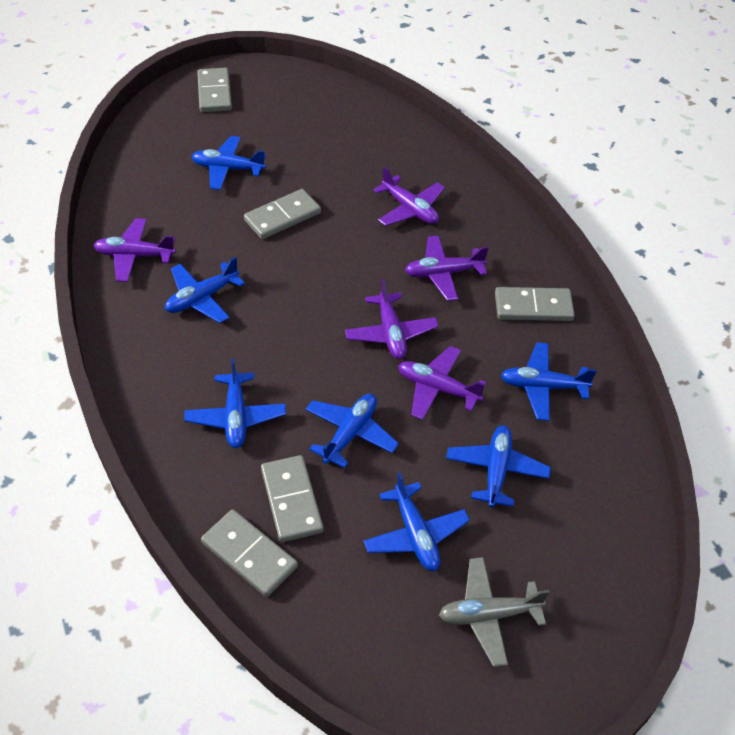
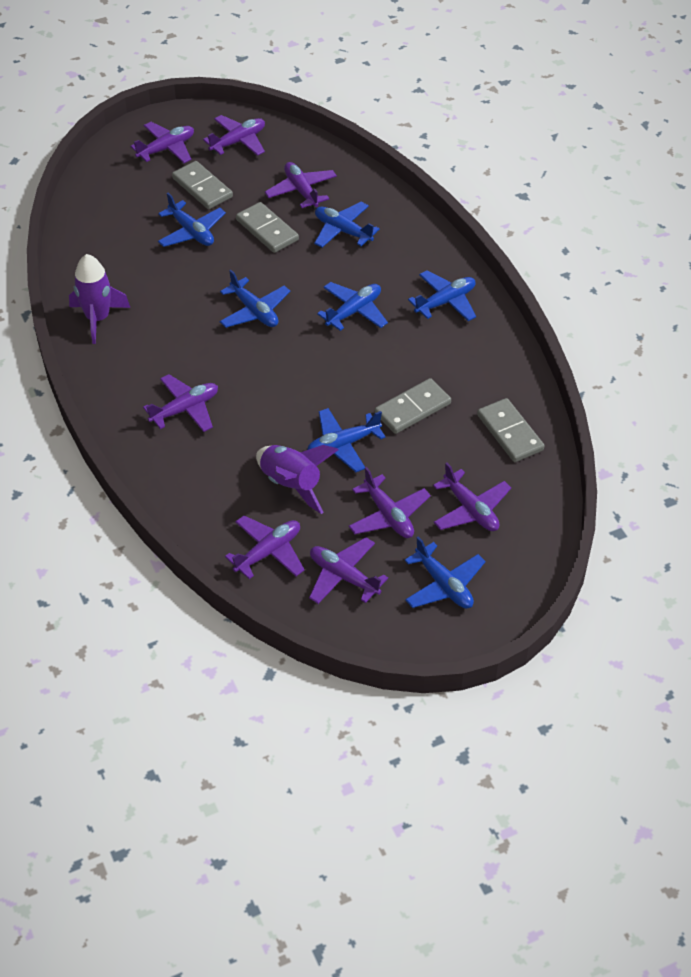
grey domino: [197,68,232,112] [201,509,298,597] [244,189,321,239] [261,455,323,542] [495,287,575,321] = 5 -> [172,161,233,209] [236,202,299,253] [375,378,451,434] [477,398,545,462] = 4
grey plane: [439,557,549,667] = 1 -> none = 0
purple plane: [93,218,176,282] [345,279,439,359] [373,167,445,226] [398,346,486,420] [405,236,488,301] = 5 -> [130,122,194,163] [143,374,218,432] [203,115,265,156] [225,516,305,579] [265,162,337,210] [309,537,388,604] [349,467,431,538] [433,462,511,531] = 8
purple rocket: none = 0 -> [69,254,130,344] [256,445,338,514] = 2

